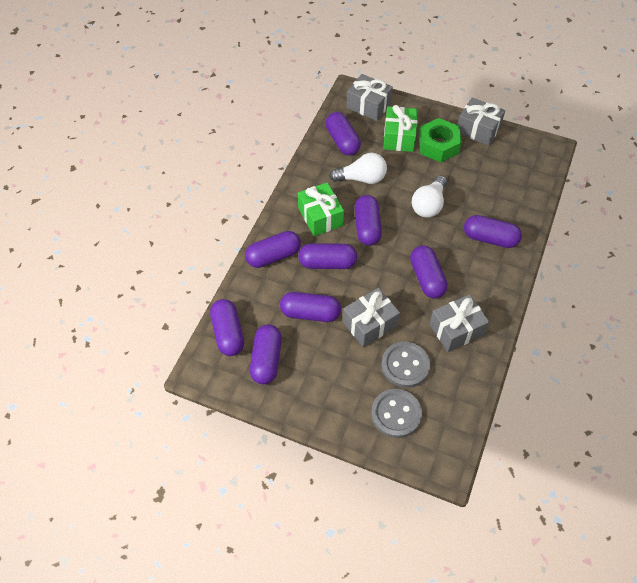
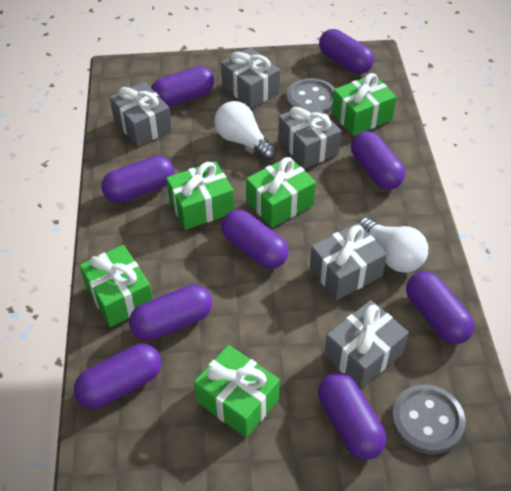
green gift: [298,182,344,236] [383,105,418,152] = 2 -> [79,245,153,327] [166,161,234,230] [194,345,280,438] [246,157,316,228] [331,73,397,136] = 5
green nut: [419,118,462,162] = 1 -> none = 0
grey gift: [343,288,400,347] [347,74,393,121] [430,294,489,352] [458,97,505,146] = 4 -> [109,82,172,146] [221,47,280,109] [278,102,341,169] [310,223,387,300] [324,300,409,389] = 5

